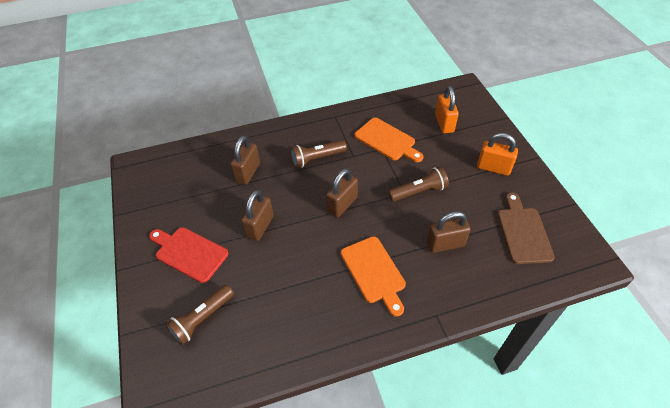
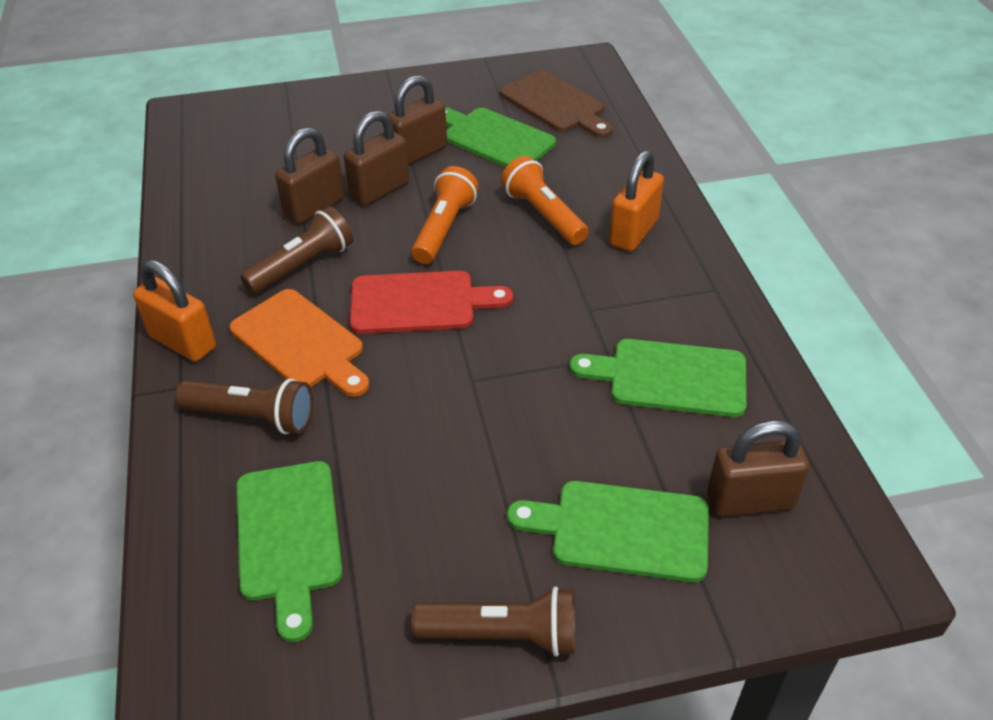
green cutting board: none = 0 -> [236,461,343,642] [445,107,556,167] [507,481,709,582] [569,339,747,417] = 4
orange cutting board: [341,236,406,317] [355,118,423,162] = 2 -> [229,289,370,397] = 1
orange flashlight: none = 0 -> [411,166,479,264] [501,156,589,245] = 2

